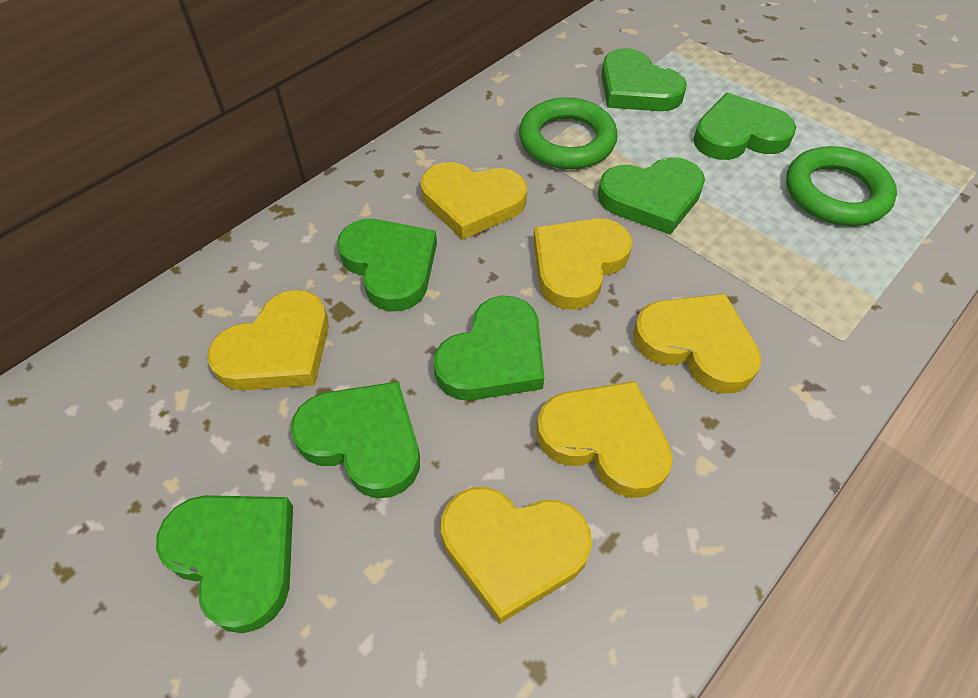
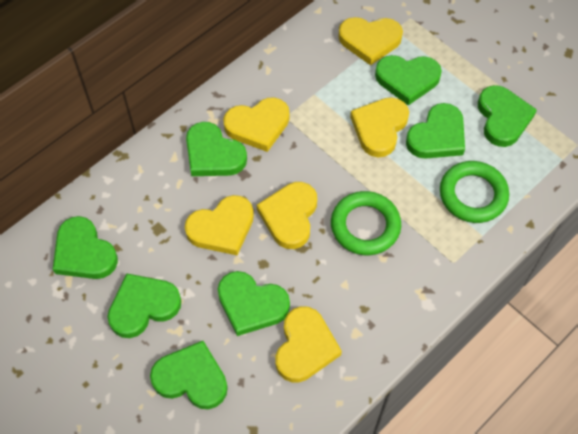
green heart: [156,495,293,633] [291,381,420,498] [337,219,437,311] [433,296,544,401] [598,157,705,235] [601,48,687,111] [693,93,796,160] = 7 -> [53,216,118,279] [107,274,181,338] [150,341,228,409] [186,122,247,176] [218,271,290,336] [375,55,442,105] [406,103,465,159] [478,85,537,147] = 8

